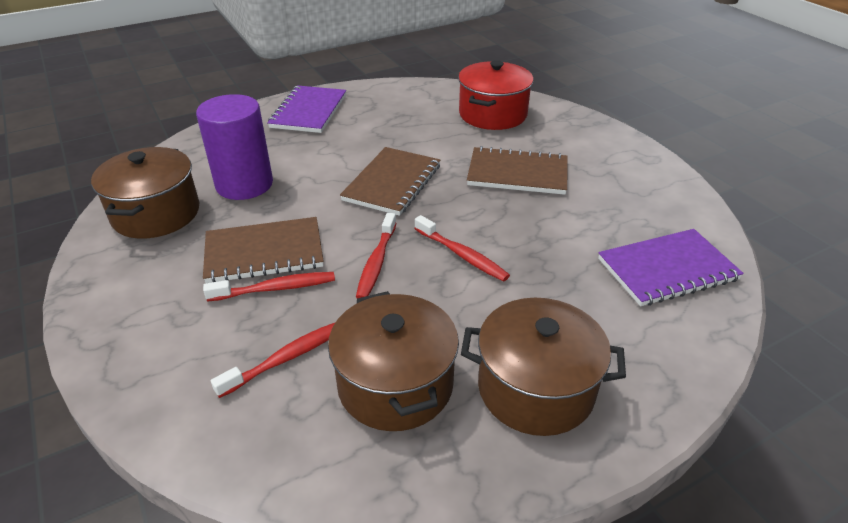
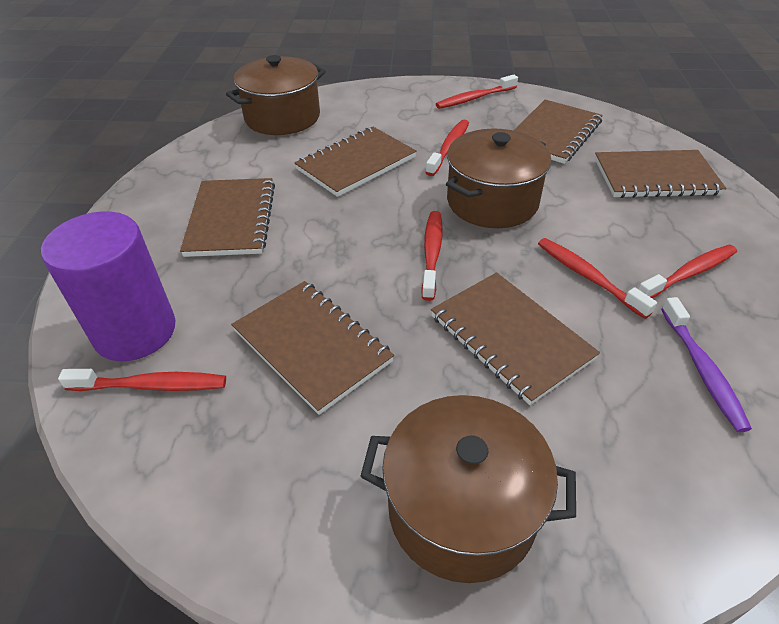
brown notebook: [203,217,323,283] [340,147,440,216] [467,146,568,195] = 3 -> [180,178,275,257] [231,281,394,415] [295,127,417,197] [431,272,600,405] [513,100,603,164] [595,150,727,198] = 6
purple notebook: [267,85,346,133] [598,229,744,306] = 2 -> none = 0
purple toothbrush: none = 0 -> [661,297,752,433] = 1
red pot: [458,60,534,130] = 1 -> none = 0
red toothbrush: [203,272,335,302] [211,322,336,398] [356,213,396,298] [414,215,510,282] = 4 -> [58,369,226,391] [421,211,442,301] [425,120,469,176] [436,75,518,109] [538,238,657,319] [638,245,737,298] = 6

